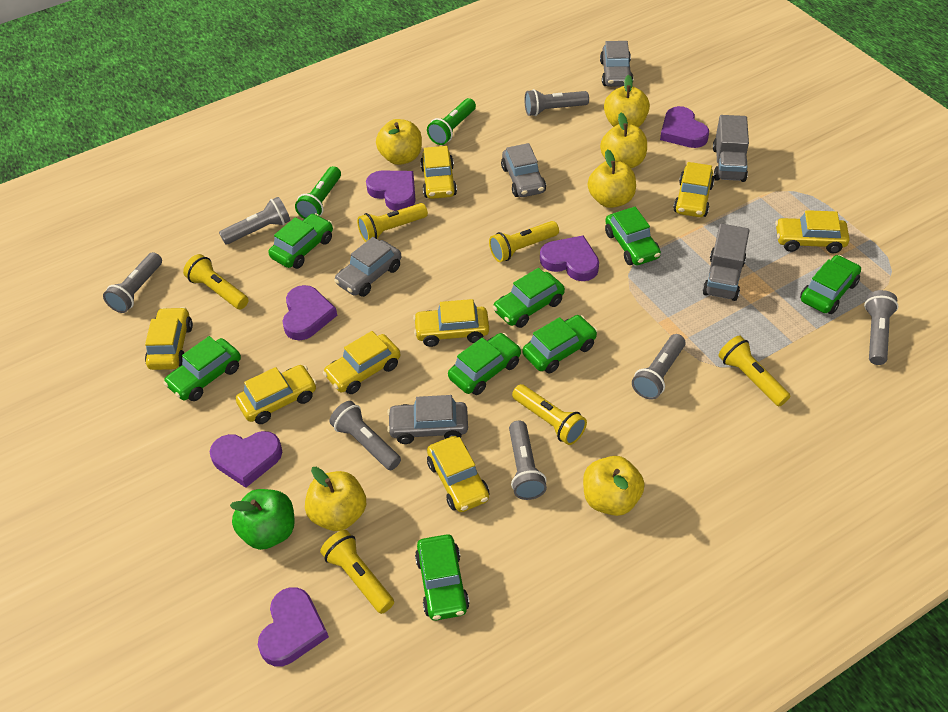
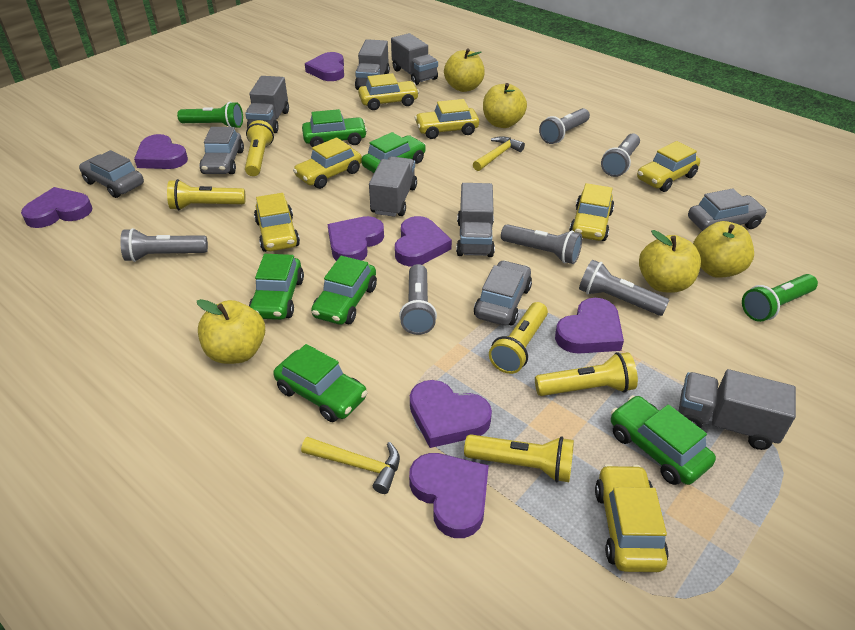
green apple: [230,489,295,550] = 1 -> none = 0
green car: [163,336,241,401] [268,213,333,269] [415,534,469,621] [448,333,522,395] [493,268,565,328] [523,315,598,373] [605,207,661,265] [800,255,861,314] = 8 -> [249,254,304,320] [273,344,368,422] [302,109,367,147] [311,256,377,325] [361,132,426,173] [611,395,716,485] = 6
grey flashlight: [103,252,162,313] [219,197,290,245] [329,401,401,470] [509,421,547,500] [525,89,589,116] [632,334,685,400] [864,290,899,365] = 7 -> [120,228,208,262] [399,264,437,335] [501,224,582,264] [539,108,590,144] [579,260,669,316] [601,133,640,177] = 6
grey truck: [703,224,750,301] [713,115,749,182] = 2 -> [245,76,289,133] [355,39,390,90] [369,156,417,217] [391,33,438,85] [456,183,495,257] [679,369,796,450] = 6
purple heart: [210,431,282,488] [258,587,329,666] [283,285,337,340] [366,171,416,211] [540,235,599,281] [660,106,709,148] = 6 -> [21,187,92,228] [134,134,188,169] [305,52,344,81] [328,216,384,261] [395,216,452,267] [409,453,489,538] [410,380,492,448] [555,298,624,354] = 8
yellow apple: [305,467,366,531] [376,119,422,165] [583,456,645,516] [588,149,636,208] [600,113,647,168] [604,75,650,127] = 6 -> [197,299,265,364] [444,48,485,92] [483,83,527,128] [639,230,701,293] [693,221,754,278] = 5
yellow car: [145,307,193,370] [236,365,317,424] [323,331,401,394] [413,299,489,347] [420,146,457,199] [427,436,489,512] [673,162,714,217] [775,210,850,253] = 8 -> [254,193,300,252] [293,137,362,189] [358,73,419,110] [415,99,479,139] [569,183,614,241] [595,464,669,572] [637,141,700,192] = 7
yellow flashlight: [183,254,249,309] [320,530,394,614] [357,203,428,242] [489,221,559,262] [512,384,587,445] [718,335,790,406] = 6 -> [167,179,246,210] [245,120,274,176] [464,434,574,482] [489,302,548,374] [535,352,638,396] = 5
yellow hammer: none = 0 -> [301,437,400,494] [473,136,525,171] = 2

